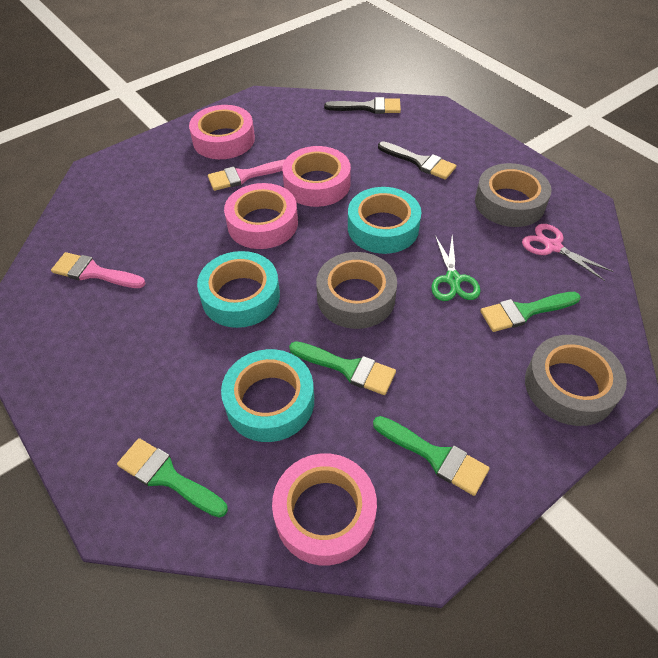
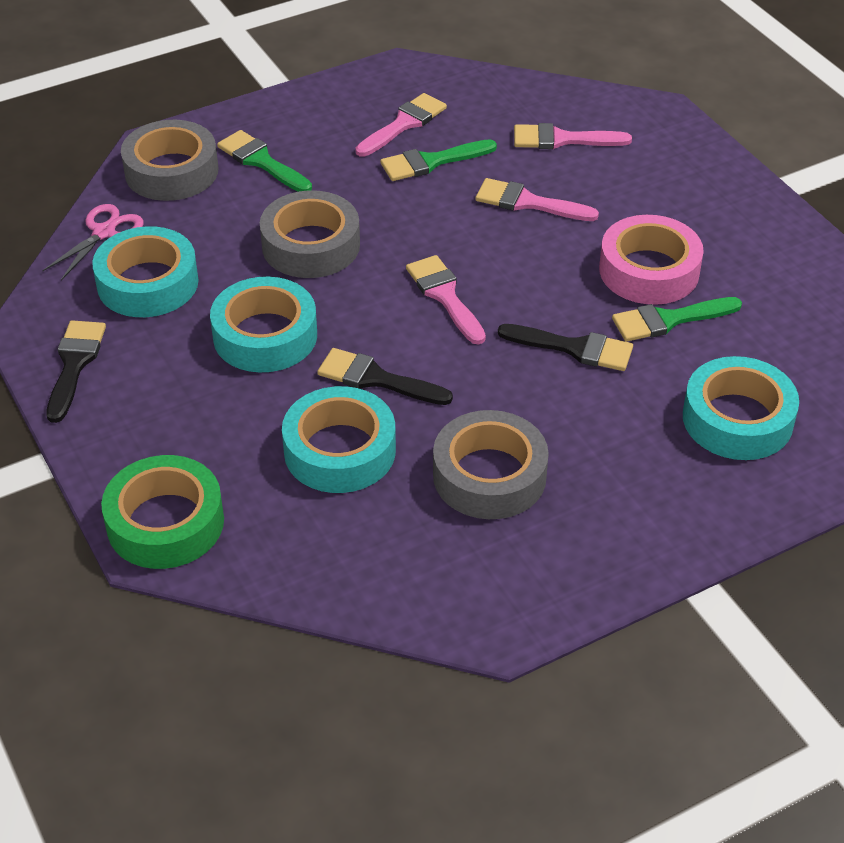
black brush: [324,97,401,114] [378,141,456,180] = 2 -> [46,320,106,423] [317,348,453,405] [498,324,633,371] = 3
green brush: [117,438,228,518] [289,341,396,395] [373,416,490,496] [480,292,581,332] = 4 -> [217,130,312,192] [380,139,497,181] [612,297,742,342] = 3
green scissors: [431,235,481,301] = 1 -> none = 0
green tape: none = 0 -> [101,455,224,569] = 1
pink brush: [51,252,146,288] [208,159,285,191] = 2 -> [355,93,447,157] [406,255,486,345] [475,178,599,221] [514,123,632,149] = 4
pink tape: [189,105,255,159] [224,183,298,249] [272,453,377,565] [282,146,351,207] = 4 -> [599,215,704,305] = 1
turquoise tape: [197,251,280,328] [221,349,314,442] [348,187,421,254] = 3 -> [92,226,199,317] [210,277,317,372] [282,386,396,493] [683,356,799,460] = 4

